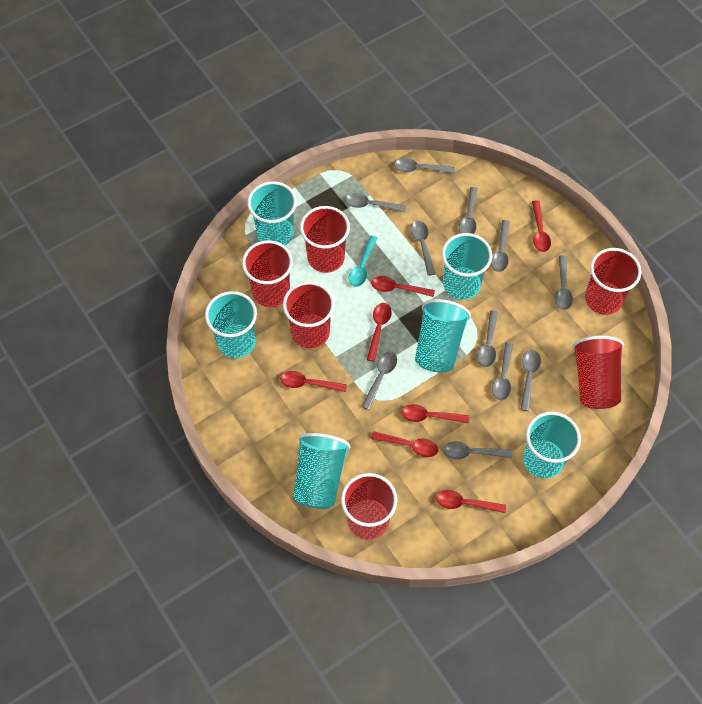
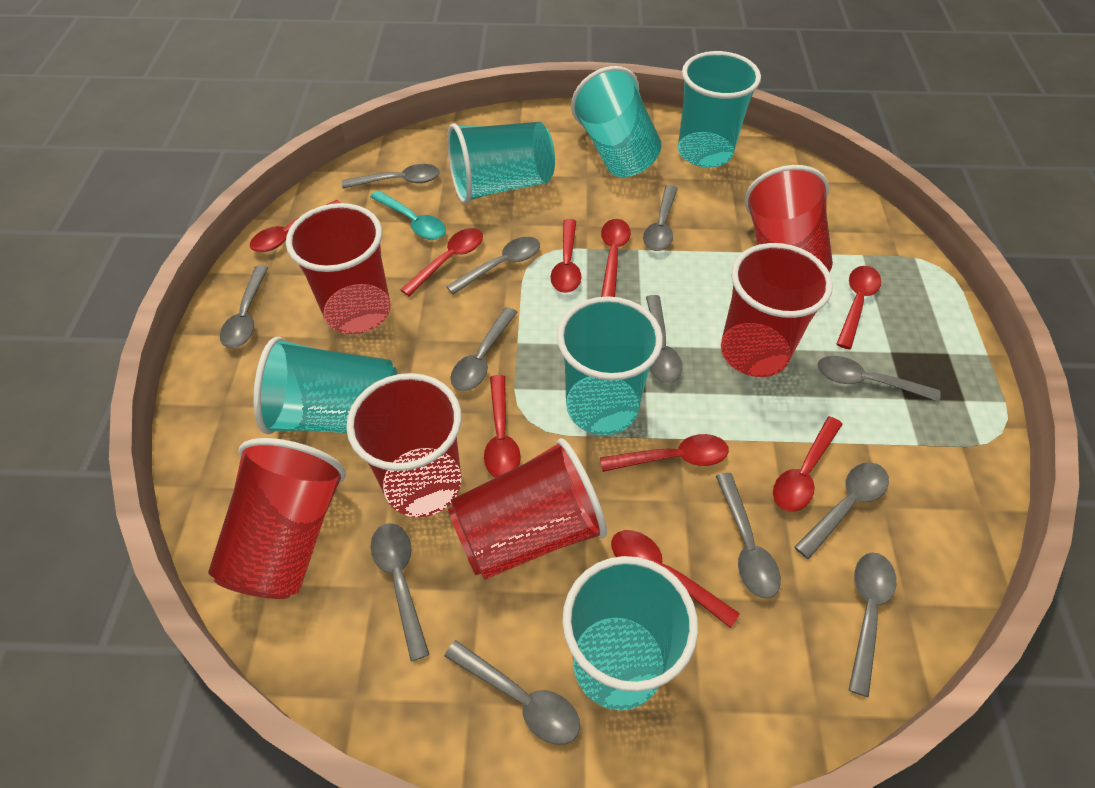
grey spoon: [345,193,406,212] [361,352,397,410] [394,158,455,173] [410,221,435,276] [443,441,512,460] [459,187,478,234] [477,310,498,367] [491,220,510,272] [492,342,513,400] [520,350,541,411] [555,255,573,310] = 11 -> [220,266,268,348] [342,164,440,188] [370,523,429,661] [444,640,580,745] [446,237,540,295] [450,307,517,391] [643,185,678,251] [646,295,682,383] [716,473,781,598] [794,462,889,559] [817,356,941,402] [849,552,896,697] = 12
red spoon: [280,371,347,392] [367,303,392,362] [371,276,435,297] [371,431,438,457] [402,404,469,423] [436,490,506,513] [532,200,551,252] = 7 -> [250,200,341,252] [400,228,483,297] [484,375,521,478] [550,219,581,293] [600,434,729,472] [601,219,631,297] [611,530,740,628] [773,416,843,512] [837,266,881,349] = 9

